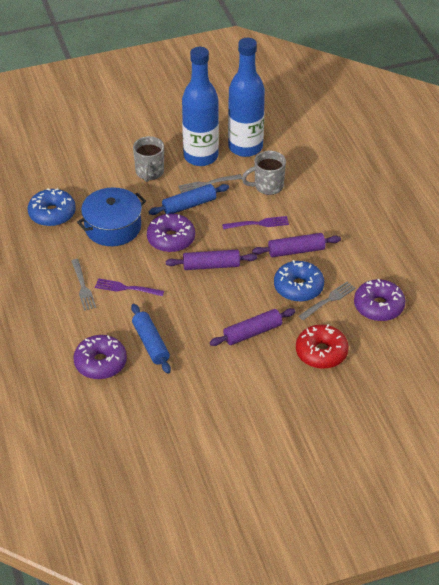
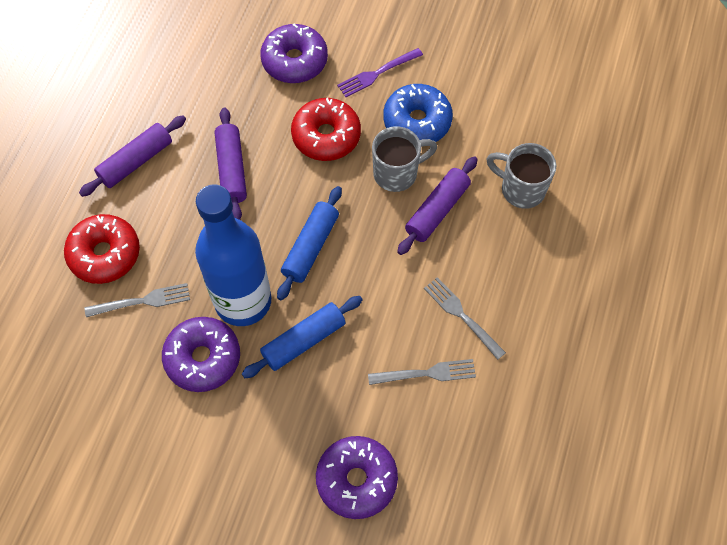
blue bottle: [182,47,219,166] [228,38,265,157] = 2 -> [195,184,271,326] = 1
blue donut: [28,188,76,227] [274,260,324,302] = 2 -> [383,84,453,142] = 1
blue pot: [77,187,146,246] = 1 -> none = 0
purple fork: [95,278,164,296] [222,216,289,229] = 2 -> [337,48,423,97] = 1
red donut: [296,324,349,369] = 1 -> [64,214,140,284] [291,98,361,161] = 2

